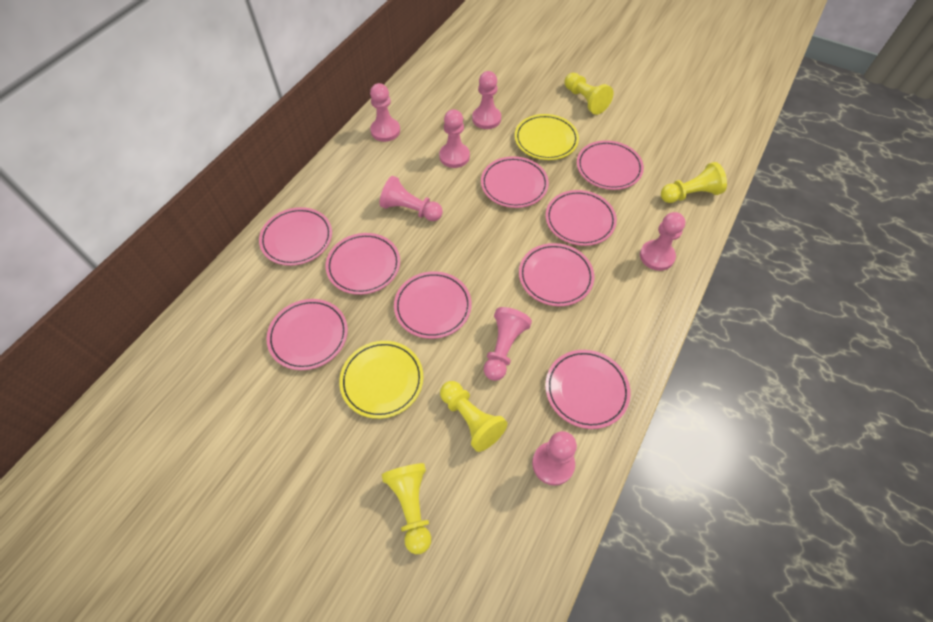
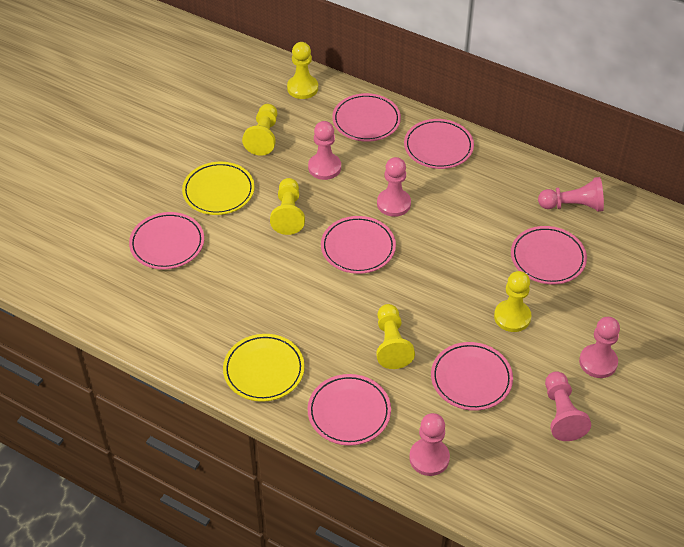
pink pawn: [370,83,400,142] [379,176,443,221] [439,109,470,168] [472,71,501,129] [484,307,532,381] [532,431,577,486] [640,212,685,271] = 7 -> [308,121,341,180] [377,157,411,217] [409,413,450,476] [538,177,604,212] [545,371,591,441] [579,317,620,378] = 6
pink plate: [259,207,332,266] [267,299,348,370] [326,233,400,295] [394,271,472,339] [481,156,549,208] [519,243,594,306] [545,350,631,429] [546,190,617,246] [577,140,644,190] = 9 -> [129,212,204,270] [308,374,391,446] [321,216,396,274] [332,93,401,142] [404,119,474,169] [431,342,513,411] [511,226,587,284] = 7
yellow pawn: [382,463,431,554] [440,381,508,452] [565,73,614,115] [661,162,727,203] = 4 -> [242,104,277,156] [270,178,305,235] [287,42,318,99] [376,304,415,369] [494,271,531,332] = 5

